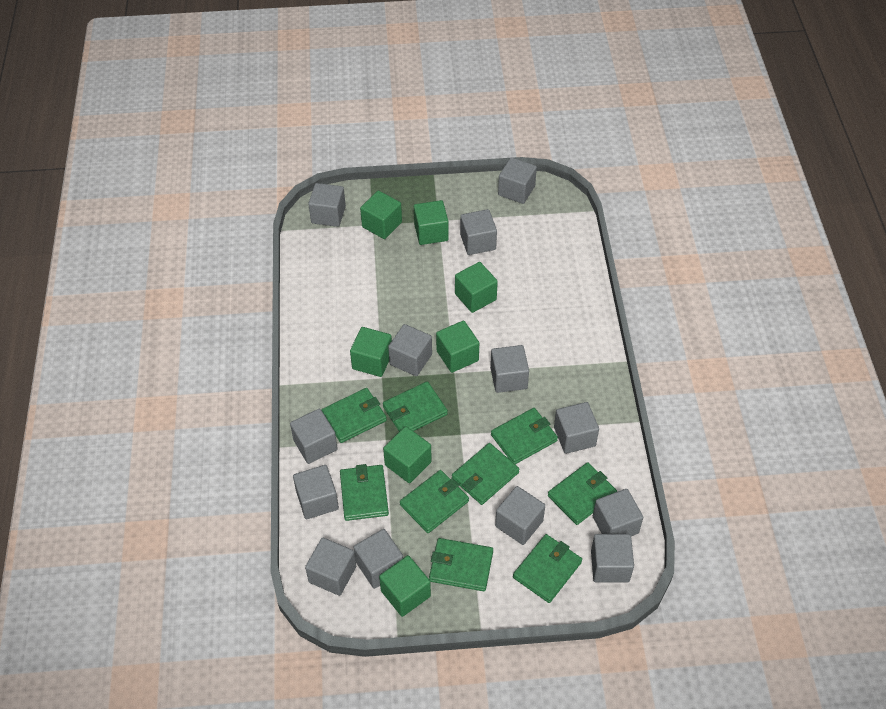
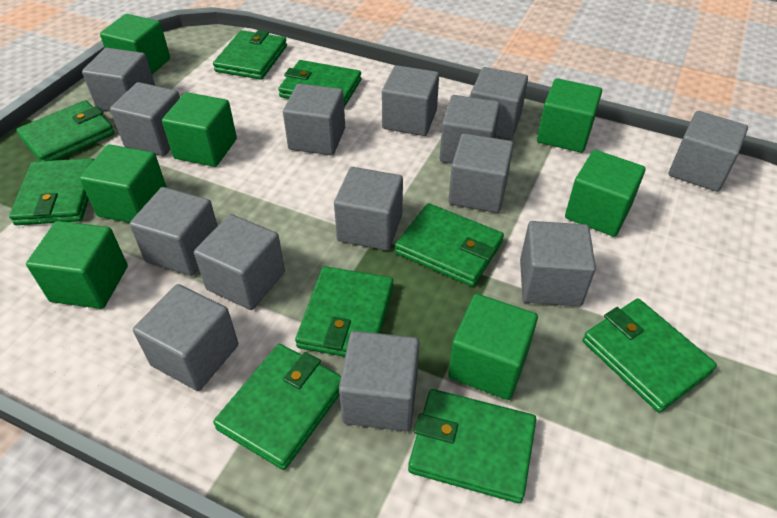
grey cube: [290,409,338,464] [293,465,339,519] [305,538,356,596] [308,183,346,227] [353,529,403,589] [388,324,432,376] [460,209,497,255] [490,345,529,393] [495,486,545,545] [498,157,537,204] [554,402,599,454] [591,534,634,583] [593,489,643,536] = 13 -> [82,48,155,112] [110,82,180,156] [130,187,218,276] [133,284,238,391] [194,214,285,310] [283,84,345,155] [334,167,403,251] [339,331,419,432] [382,65,439,136] [440,95,500,163] [448,133,514,213] [471,67,528,139] [520,221,596,306] [669,111,748,192] = 14

